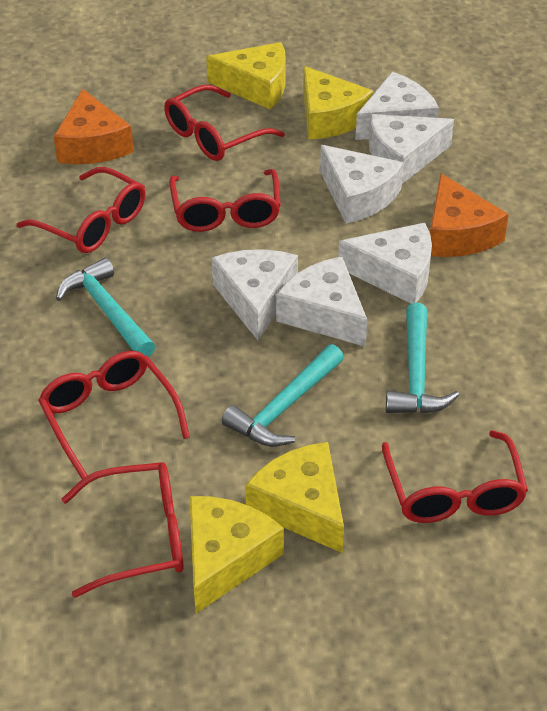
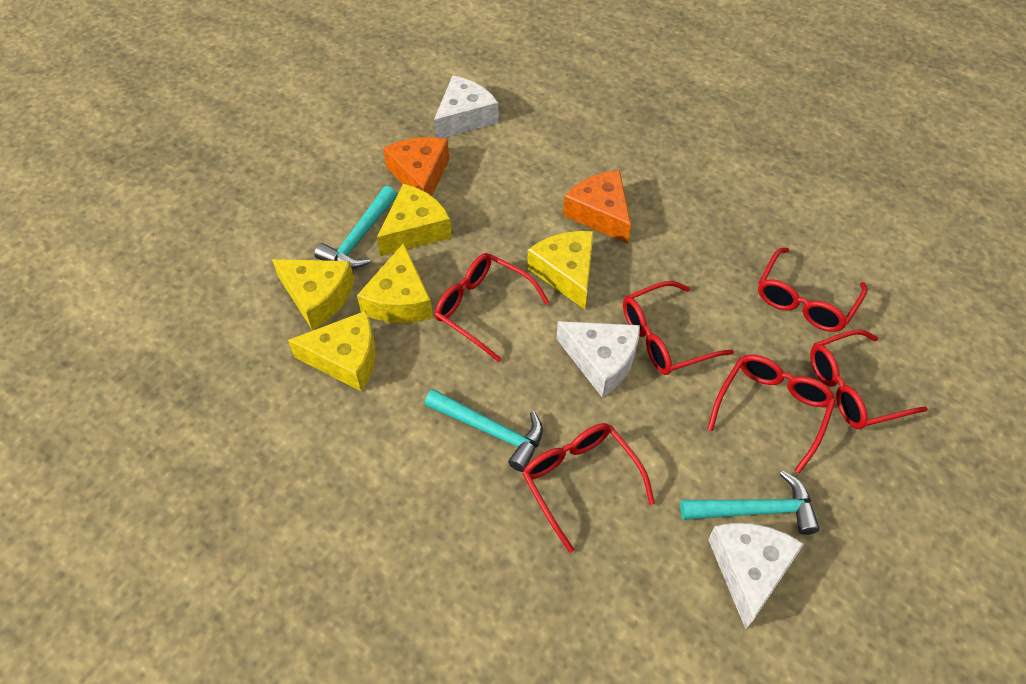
white cheese: [212,249,298,340] [276,256,367,347] [320,145,404,224] [338,223,432,304] [355,72,439,140] [369,114,454,184] = 6 -> [434,75,499,138] [556,321,640,398] [708,523,804,629] = 3
yellow cheese: [189,496,284,614] [206,42,286,109] [245,442,344,553] [303,66,374,140] = 4 -> [272,259,354,330] [288,311,376,391] [357,243,433,323] [377,184,452,256] [527,231,594,310] = 5

